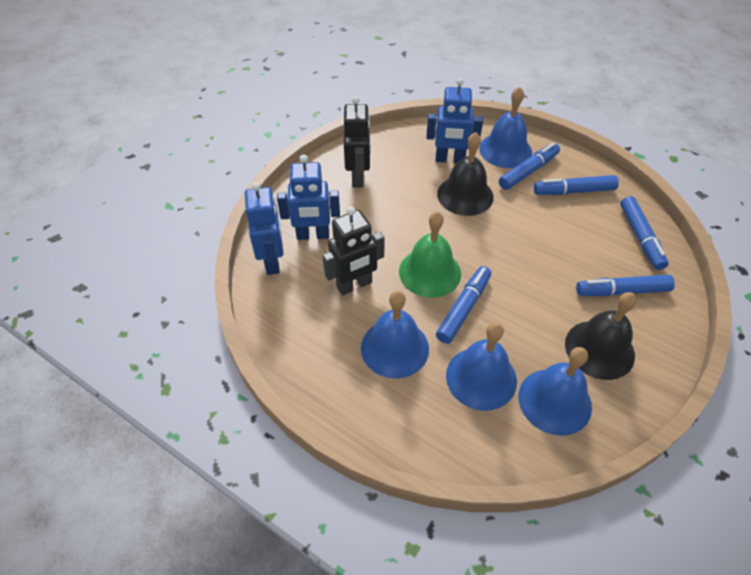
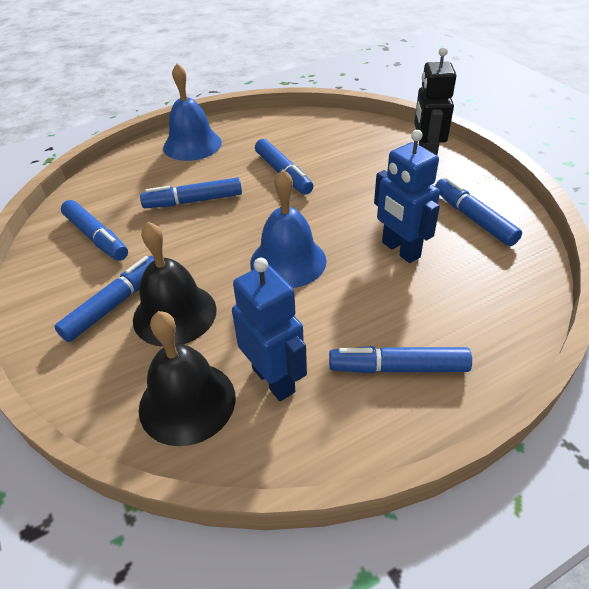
black robot: [322,206,385,296] [344,96,371,188] = 2 -> [414,47,456,155] = 1
blue bell: [361,291,429,379] [446,322,517,411] [479,87,532,168] [519,347,592,436] = 4 -> [163,63,222,161] [250,169,327,288] = 2
blue marker: [436,266,491,344] [499,142,560,190] [534,175,619,195] [576,275,675,296] [620,196,669,270] = 5 -> [55,256,154,342] [61,200,128,261] [140,177,242,208] [255,139,313,195] [329,346,472,374] [435,177,522,246] = 6
blue robot: [245,182,283,275] [277,154,340,240] [426,78,483,163] = 3 -> [232,258,307,401] [374,130,440,263] = 2
green bell: [399,212,461,298] = 1 -> none = 0

